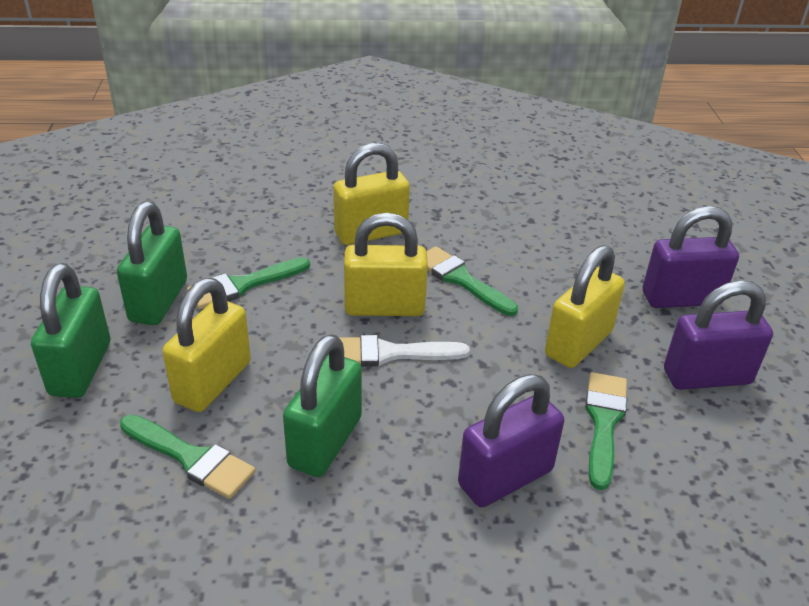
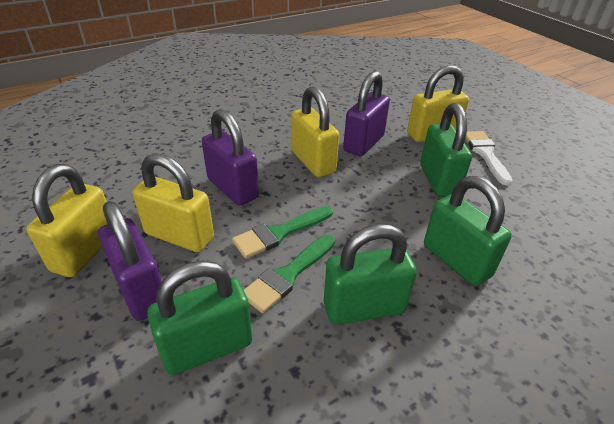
green brush: [120,414,256,499] [187,257,310,309] [426,246,518,316] [585,372,627,490] = 4 -> [232,206,333,259] [244,234,335,313] = 2
green padlock: [31,263,110,398] [117,201,187,325] [283,334,362,477] = 3 -> [147,260,252,375] [324,224,417,325] [420,103,472,197] [424,176,512,286] = 4

